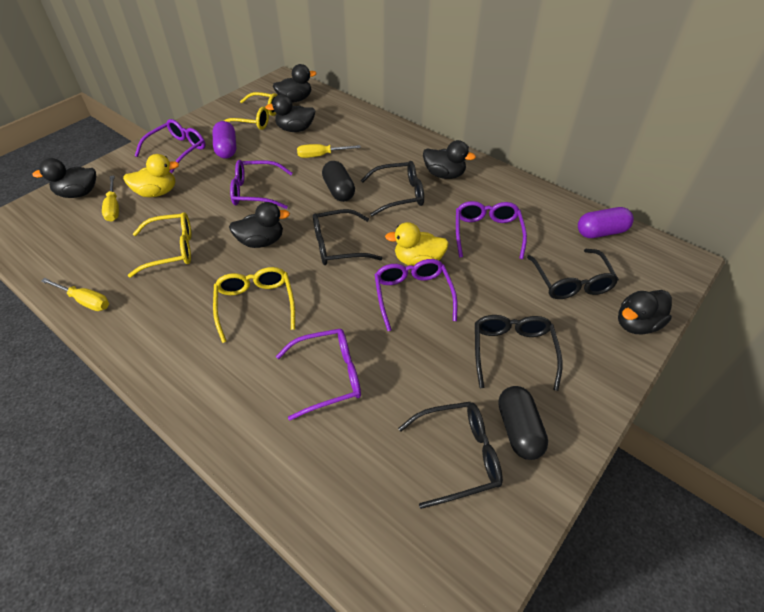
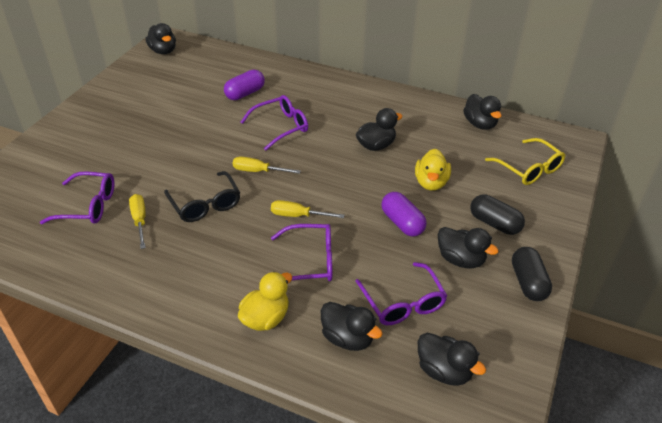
black glasses: [313,209,382,265] [361,161,424,216] [398,402,503,509] [475,315,563,391] [527,249,619,299] = 5 -> [164,171,240,222] = 1
purple glasses: [135,119,205,173] [230,160,292,209] [276,329,361,420] [375,259,458,331] [456,201,527,259] = 5 -> [40,171,115,224] [241,95,308,151] [271,224,332,281] [355,262,447,325] = 4
yellow glasses: [128,212,191,278] [213,267,295,343] [224,92,277,130] = 3 -> [485,138,565,185] = 1

